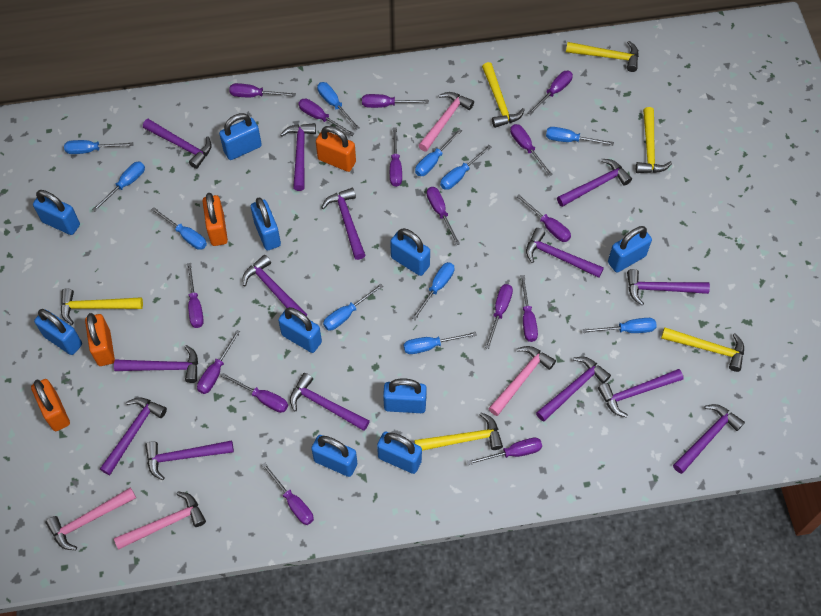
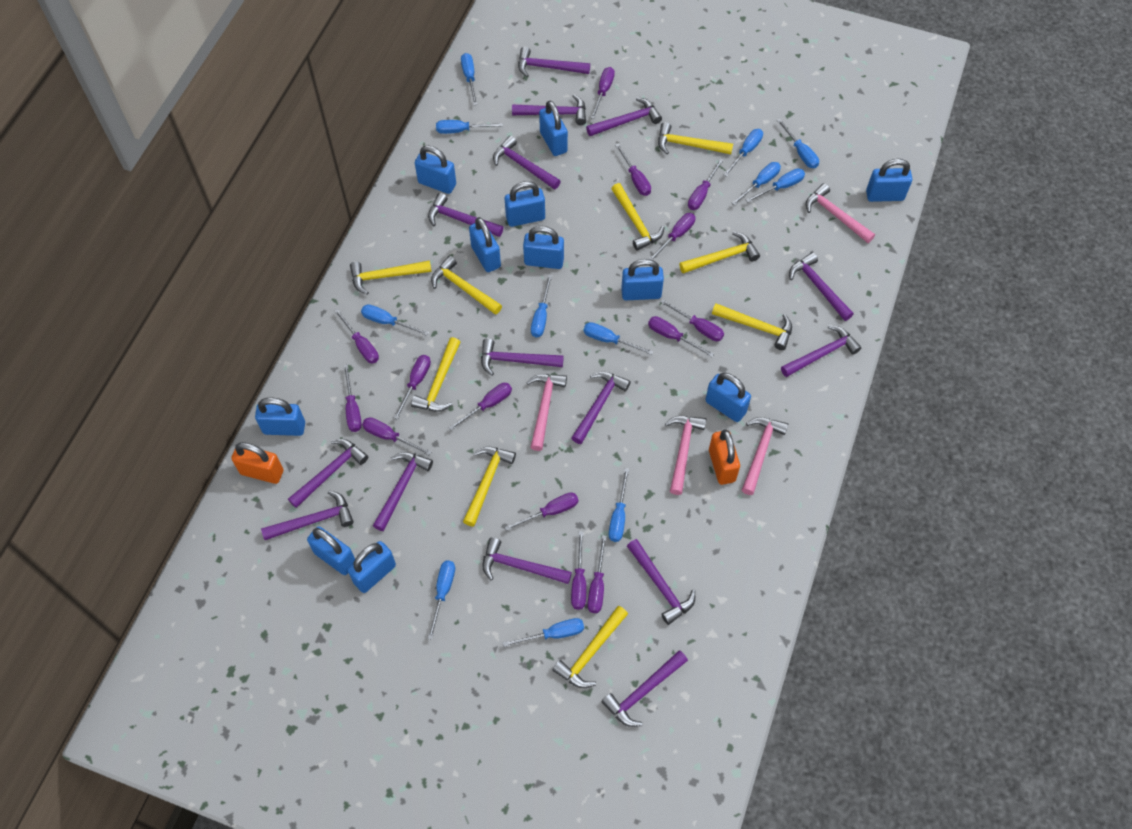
blue padlock: [33,190,80,235] [34,309,82,355] [219,113,262,160] [251,198,281,250] [278,307,322,353] [311,435,357,477] [377,432,422,474] [383,378,427,413] [390,228,430,276] [608,226,652,272] = 10 -> [255,397,305,436] [307,526,355,575] [347,541,396,593] [415,145,456,194] [469,217,501,272] [505,181,545,227] [523,226,564,269] [539,101,568,156] [621,259,664,300] [705,372,751,422] [866,159,912,202] = 11
blue screwdriver: [64,140,133,154] [92,161,145,211] [151,207,207,250] [317,82,359,130] [323,284,383,330] [404,332,477,354] [412,262,455,320] [415,129,462,176] [440,145,492,190] [546,127,614,145] [583,318,657,333] = 11 -> [361,304,429,336] [427,561,455,640] [436,120,503,134] [461,53,478,105] [503,618,584,647] [531,274,552,337] [584,322,654,355] [609,468,629,542] [723,129,763,177] [732,162,781,206] [746,168,805,203] [777,119,819,168] = 12
orange padlock: [31,379,70,431] [85,313,115,366] [203,193,228,246] [316,126,356,172] = 4 -> [231,442,283,484] [709,429,740,485] = 2
purple hammer: [100,397,167,475] [114,345,198,383] [143,119,212,169] [145,440,234,480] [242,255,307,316] [280,123,316,191] [290,373,370,431] [321,188,365,260] [526,228,604,278] [536,357,611,422] [557,159,632,207] [598,369,683,418] [627,269,710,305] [673,404,745,474] = 14 -> [261,490,354,540] [288,439,368,508] [373,452,433,531] [428,193,504,237] [481,339,564,376] [482,537,572,584] [493,136,561,190] [512,95,586,125] [518,47,590,77] [572,371,631,444] [586,97,662,136] [601,651,688,727] [627,539,695,625] [781,325,861,377] [789,252,854,321] = 15
purple screwdriver: [187,263,204,328] [197,330,240,394] [221,373,288,413] [229,83,296,97] [261,463,314,525] [298,98,355,136] [362,94,429,108] [390,127,402,187] [427,187,460,245] [467,437,542,465] [485,284,513,349] [510,124,553,176] [516,195,571,242] [520,275,538,342] [528,71,573,115] = 15 -> [334,309,379,364] [343,364,362,432] [362,417,431,455] [394,355,431,420] [448,383,512,431] [504,492,579,531] [571,531,586,610] [587,535,606,613] [591,67,615,119] [615,143,651,196] [648,316,714,357] [649,213,695,260] [660,299,724,341] [688,159,724,210] = 14
yellow hammer: [61,288,143,325] [414,412,503,451] [482,62,525,128] [566,41,639,72] [636,107,672,173] [661,327,744,372] = 6 -> [350,260,432,295] [411,337,460,412] [431,256,502,315] [463,447,516,527] [552,606,628,688] [611,183,664,251] [658,122,733,154] [679,231,760,274] [712,303,792,350] = 9

